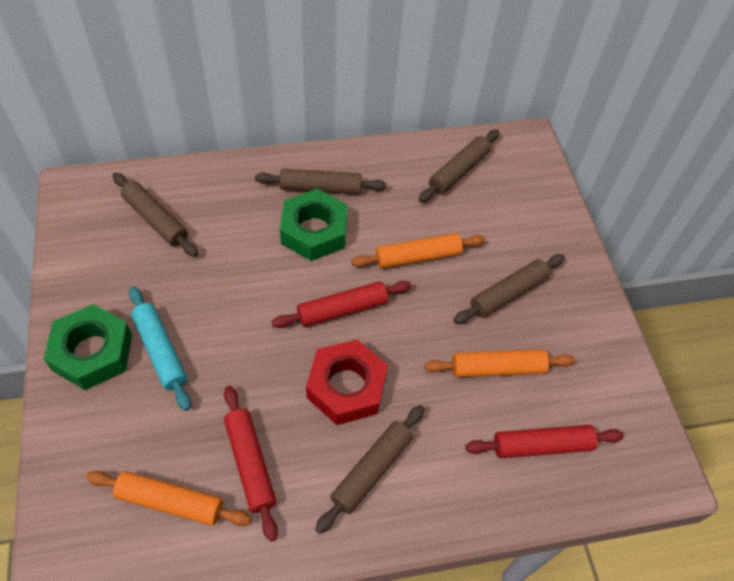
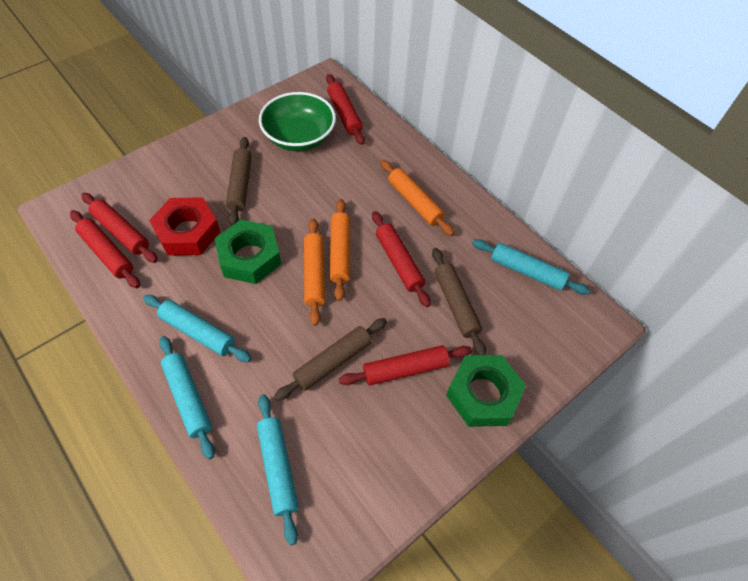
brown rolling pin: [113,173,198,257] [255,169,386,194] [315,405,425,534] [419,130,499,203] [454,254,565,324] = 5 -> [226,137,252,225] [274,318,387,401] [432,248,486,355] = 3
green bowl: none = 0 -> [259,92,336,151] = 1
red rolling pin: [224,386,278,542] [272,281,411,328] [465,425,624,458] = 3 -> [70,210,140,288] [81,193,158,263] [326,74,365,145] [339,345,472,385] [372,211,430,307] = 5
turquoise rolling pin: [129,286,191,411] = 1 -> [143,295,251,362] [159,336,215,459] [257,394,299,545] [472,239,590,295] = 4

